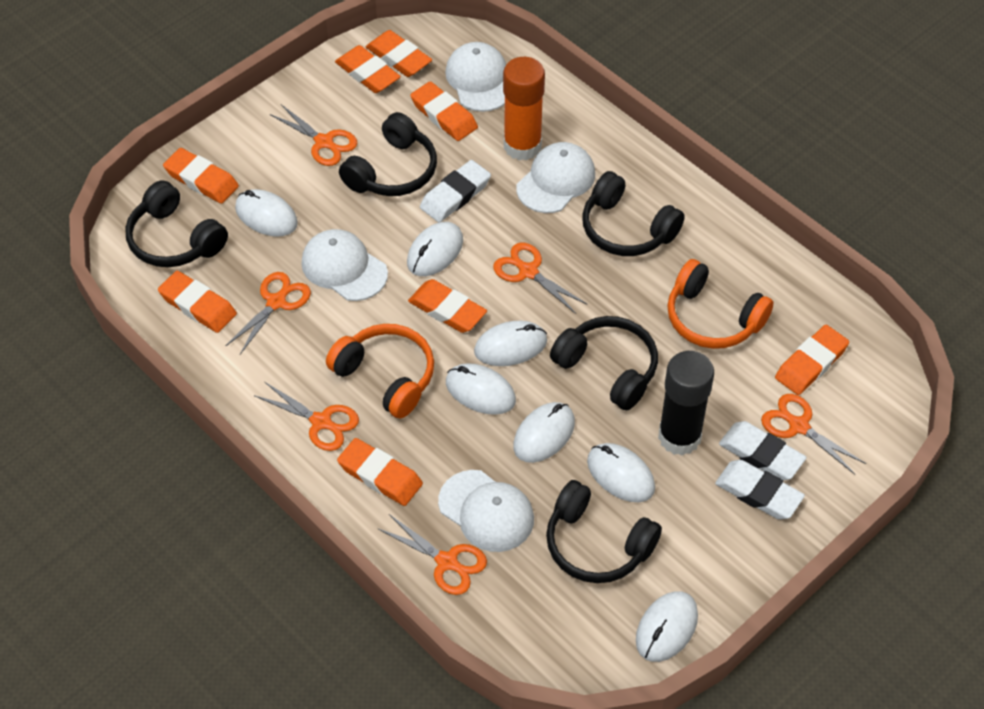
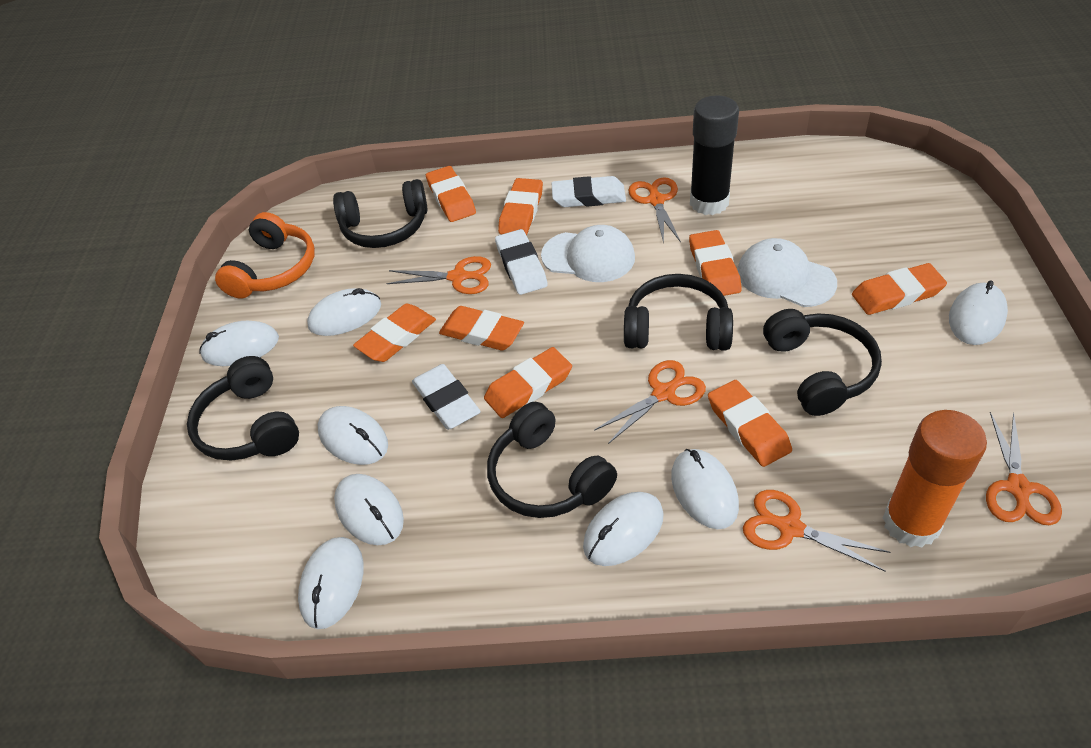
orange headphones: [326,324,434,419] [667,259,774,349] = 2 -> [215,212,315,299] = 1
orange scissors: [225,272,311,354] [254,382,359,451] [270,105,358,166] [377,514,487,595] [493,243,588,314] [761,394,866,474] = 6 -> [386,256,491,294] [594,360,706,444] [628,177,681,243] [743,490,891,572] [986,412,1062,525] = 5
white cap: [301,229,388,301] [438,470,534,552] [445,42,506,112] [516,142,595,213] = 4 -> [541,225,635,282] [738,238,837,307] = 2
white mouse: [235,189,298,237] [407,222,463,276] [446,363,516,415] [474,321,547,366] [513,402,575,463] [587,443,655,502] [636,591,698,662] = 7 -> [199,320,279,366] [298,537,364,629] [307,288,381,336] [318,406,388,465] [334,474,404,545] [583,492,664,566] [671,449,739,529] [949,281,1008,345] = 8

